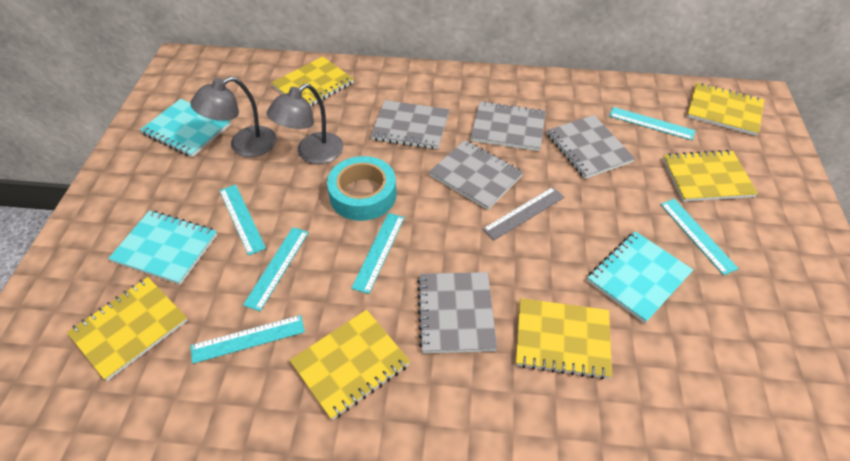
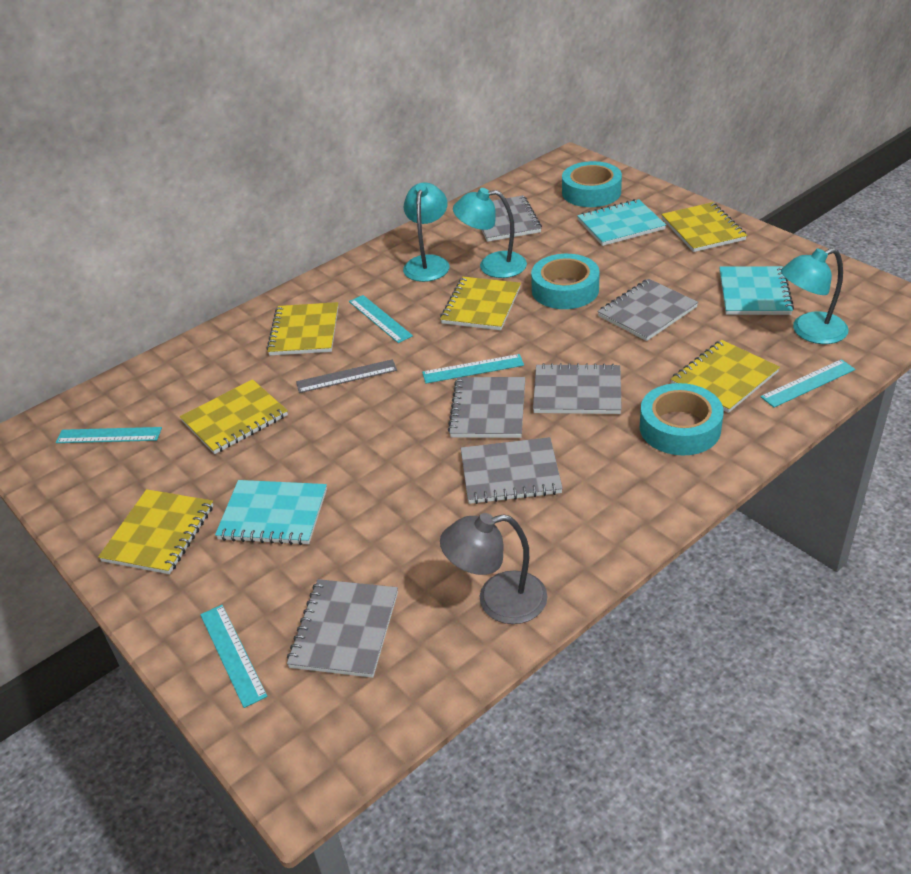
grey lamp: [190,77,277,157] [267,84,343,164] = 2 -> [440,513,547,624] = 1
grey notebook: [370,100,449,149] [417,272,497,353] [429,140,524,210] [470,101,546,151] [547,115,635,179] = 5 -> [287,579,398,678] [448,377,525,438] [461,437,563,504] [482,195,542,242] [533,363,622,414] [598,279,698,341] = 6
turquoise lamp: none = 0 -> [403,182,449,282] [453,188,527,278] [781,248,849,344] = 3
turquoise ruler: [191,315,305,364] [219,184,266,256] [243,227,309,311] [351,213,405,294] [609,107,695,140] [660,199,739,275] = 6 -> [56,427,162,443] [200,605,268,708] [349,295,413,343] [422,354,524,384] [760,359,855,408] = 5
turquoise tape: [327,156,396,221] = 1 -> [531,254,600,309] [562,161,622,207] [640,383,723,455] = 3

